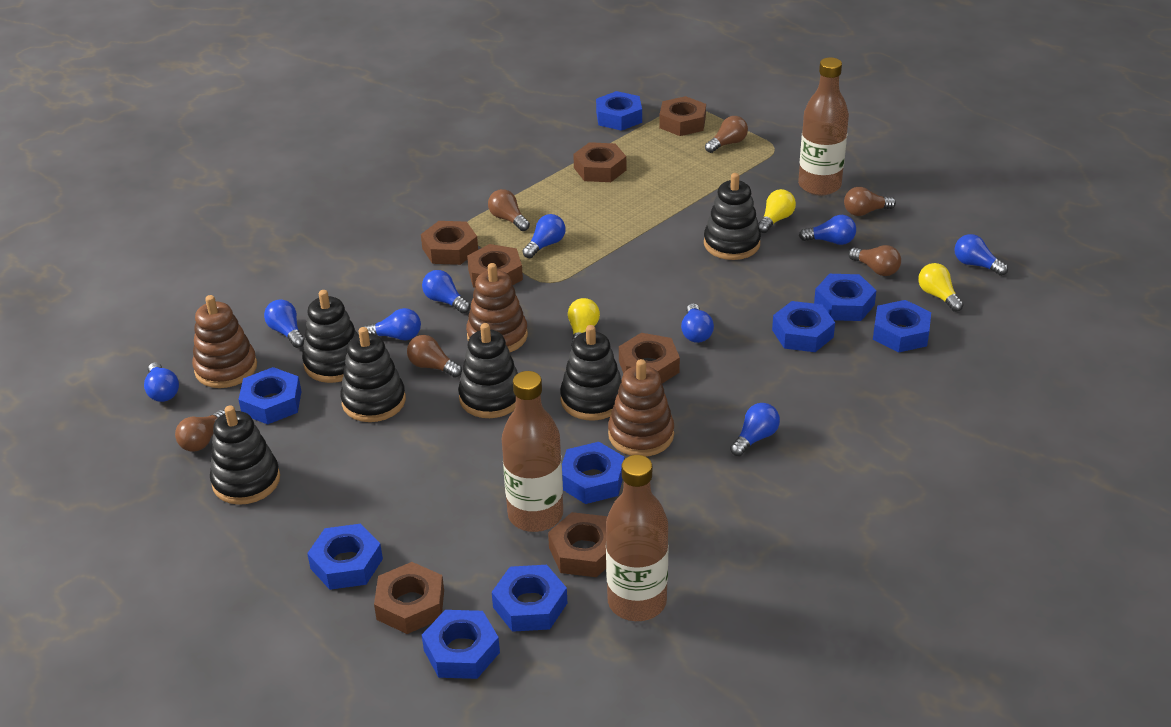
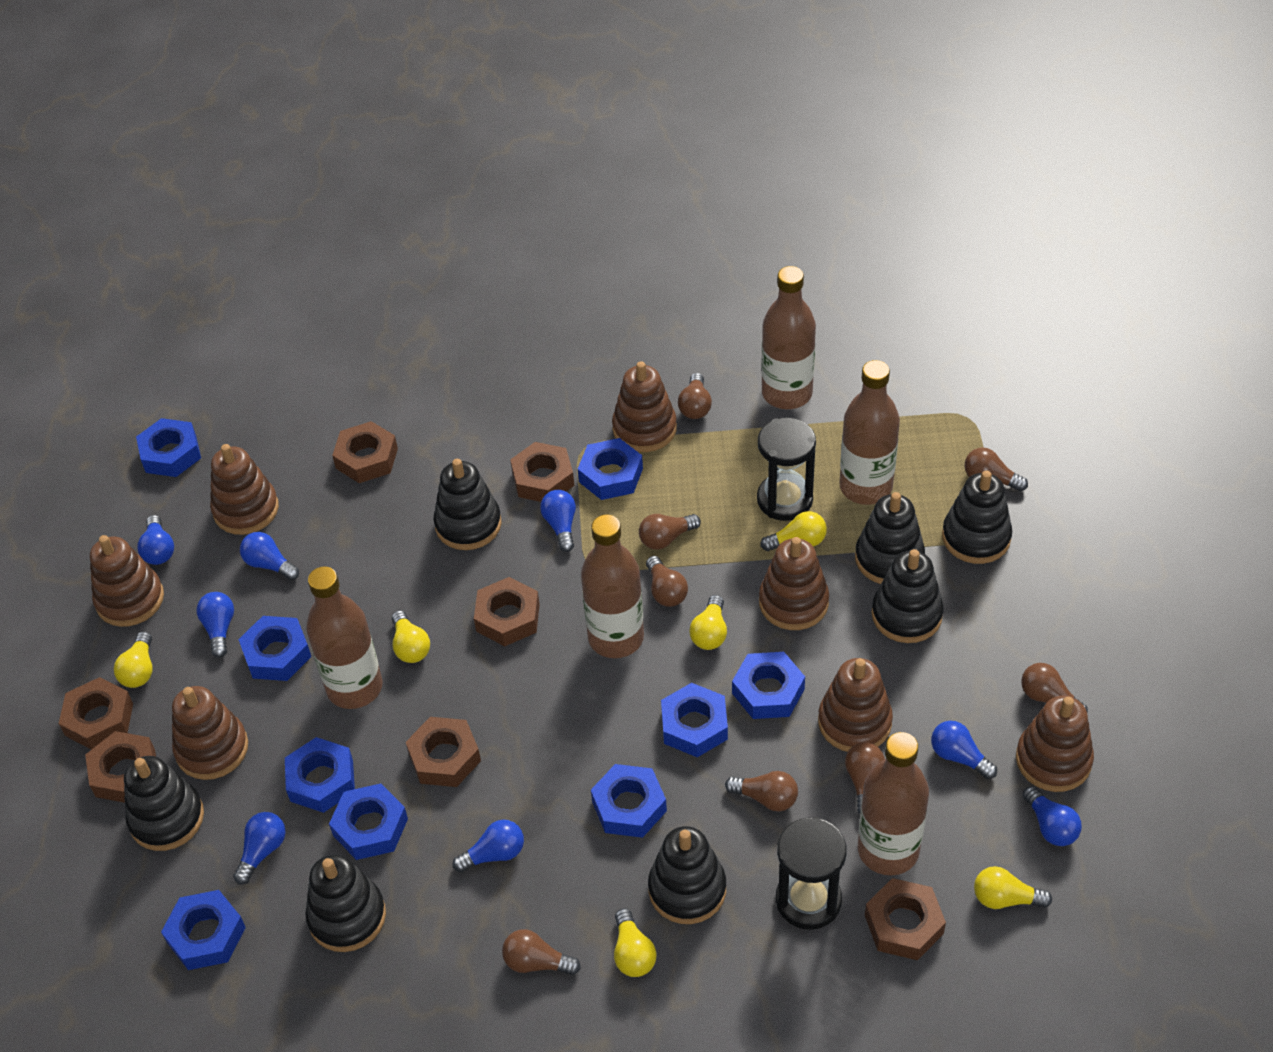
black hourglass: none = 0 -> [757,417,816,521] [776,817,847,930] = 2
black stacking toy: [210,405,280,505] [302,290,358,383] [340,327,406,422] [458,323,518,418] [560,325,622,421] [704,173,761,260] = 6 -> [124,756,204,851] [305,854,386,952] [433,459,502,550] [648,826,726,924] [855,492,925,584] [872,549,943,643] [942,471,1012,564] = 7
blue light bulb: [144,362,179,402] [264,299,304,348] [364,308,421,340] [422,270,470,314] [523,214,566,258] [681,303,714,343] [730,403,780,456] [799,215,856,245] [954,234,1008,276] = 9 -> [137,515,174,565] [196,592,234,658] [233,812,285,885] [240,532,299,580] [453,820,524,873] [540,490,576,552] [931,721,997,779] [1023,786,1082,846] = 8
brown bottle: [502,371,563,532] [606,455,669,621] [798,57,849,196] = 3 -> [306,566,383,709] [581,515,644,658] [761,266,816,409] [839,360,900,505] [858,732,929,875] = 5
brown light bulb: [175,410,225,452] [407,335,462,378] [488,189,530,231] [705,116,748,153] [844,187,896,216] [848,245,901,276] = 6 -> [502,929,581,975] [639,514,701,550] [646,556,688,607] [678,373,712,419] [725,771,798,811] [845,742,885,814] [965,447,1028,491] [1021,663,1088,713] = 8
brown stacking toy: [192,295,257,388] [466,263,528,352] [608,359,674,457] = 3 -> [90,535,164,627] [172,686,248,780] [210,444,279,535] [612,361,677,452] [759,537,829,630] [818,658,893,752] [1016,696,1094,792] = 7
yellow light bulb: [568,298,600,346] [758,189,796,233] [918,263,964,312] = 3 -> [114,631,153,688] [392,610,430,663] [614,908,657,977] [689,595,727,650] [760,511,827,551] [974,866,1052,909] = 6

